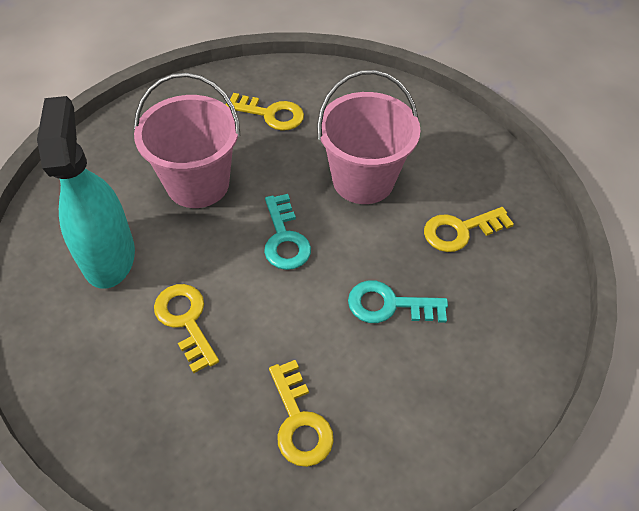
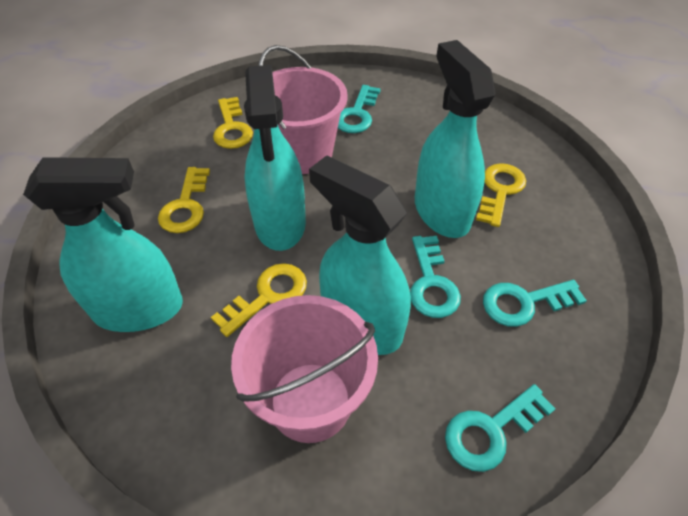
turquoise key: [264,194,311,270] [348,280,448,323] = 2 -> [338,85,381,133] [410,236,461,318] [445,384,556,472] [483,280,587,327] = 4
turquoise spray bottle: [37,96,135,289] = 1 -> [23,157,183,332] [244,65,306,251] [309,155,411,355] [415,40,496,238] = 4

